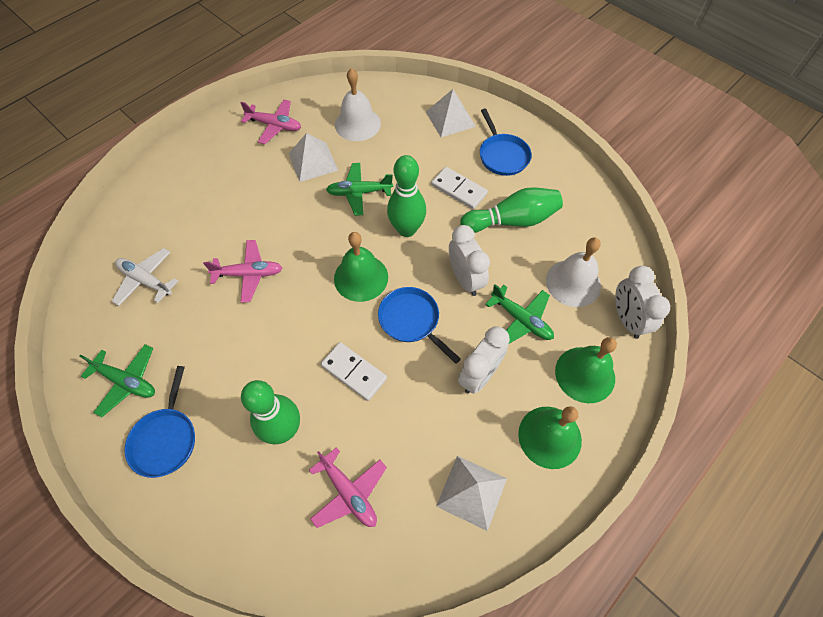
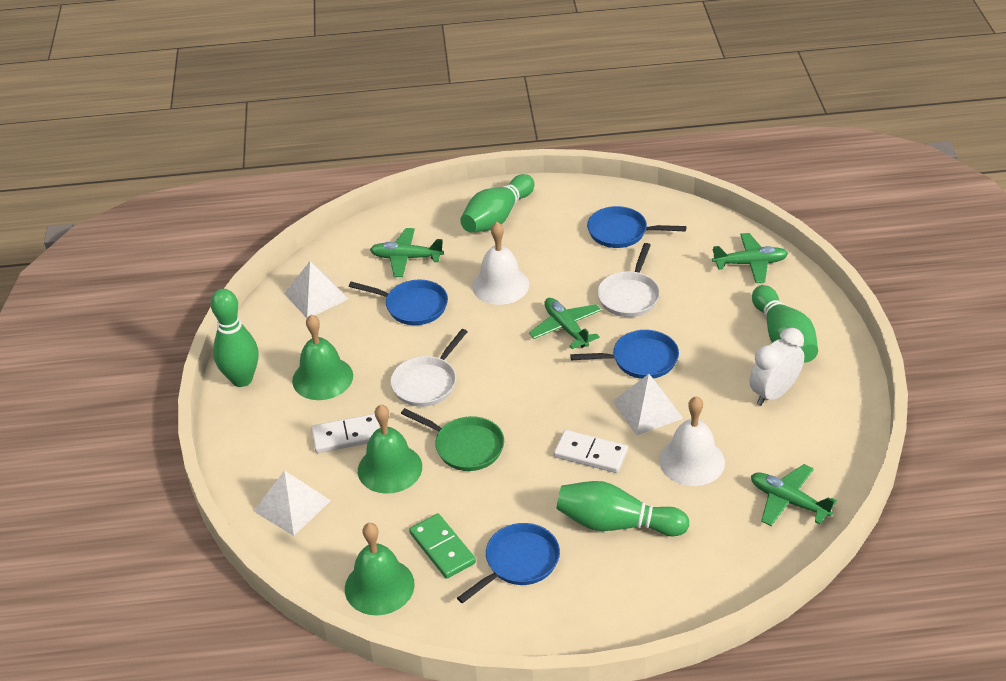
blue pan: [125,366,195,478] [378,287,461,364] [480,108,532,176] = 3 -> [349,280,448,325] [457,523,560,604] [570,330,679,379] [587,206,686,248] = 4
green bowling pin: [241,380,300,444] [387,155,426,237] [460,187,563,233] = 3 -> [210,289,259,387] [460,174,534,232] [556,481,689,536] [752,285,818,363] = 4
green domino: none = 0 -> [409,514,476,579] = 1
green pan: none = 0 -> [401,408,504,471] = 1
green plane: [80,344,155,417] [326,163,393,216] [485,284,554,344] = 3 -> [370,228,444,277] [529,298,602,349] [712,233,788,283] [751,464,837,526] = 4
pink plane: [203,240,282,303] [240,100,301,144] [309,447,387,528] = 3 -> none = 0
white clock: [449,225,490,296] [458,326,510,394] [615,266,670,339] = 3 -> [750,328,804,406] = 1
white pan: none = 0 -> [390,329,467,407] [597,243,660,317] = 2
white plane: [112,248,178,306] = 1 -> none = 0

